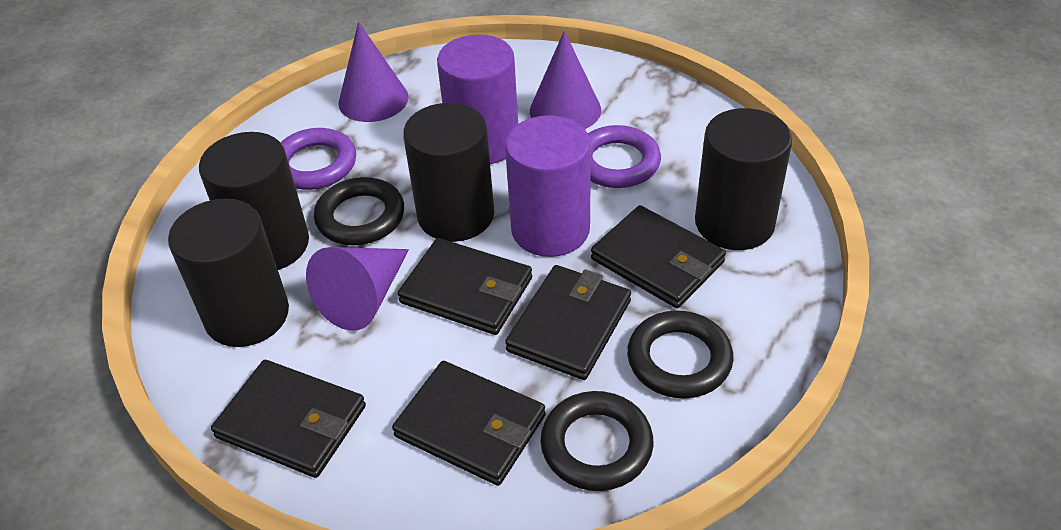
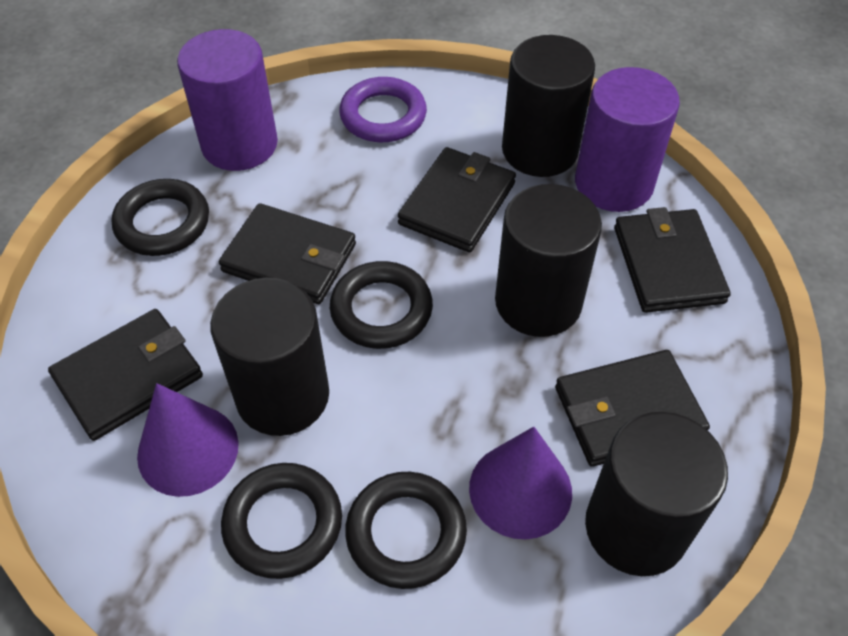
black ring: [314,177,404,245] [540,391,653,491] [627,311,733,398] = 3 -> [112,179,209,256] [221,463,342,579] [330,261,433,349] [345,472,467,589] = 4
purple cone: [306,247,409,331] [338,22,408,122] [530,31,601,129] = 3 -> [137,383,239,497] [469,427,572,539] = 2
purple ring: [280,128,356,190] [588,125,661,188] = 2 -> [339,77,427,142] = 1

